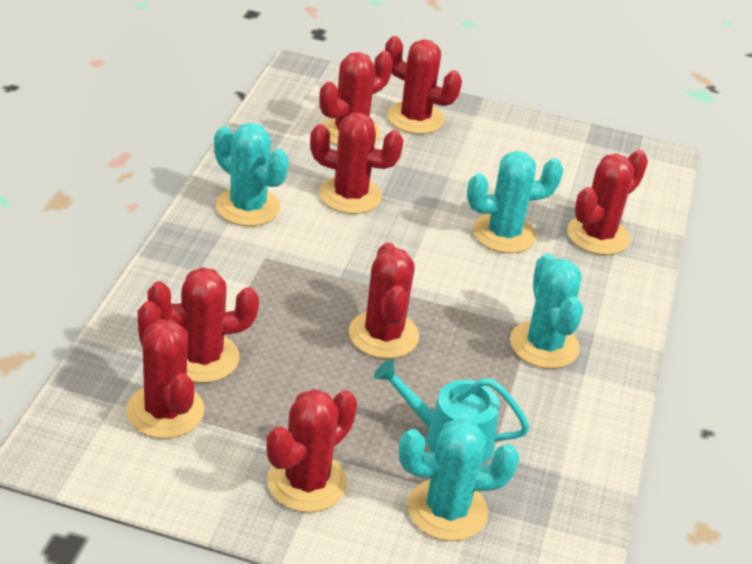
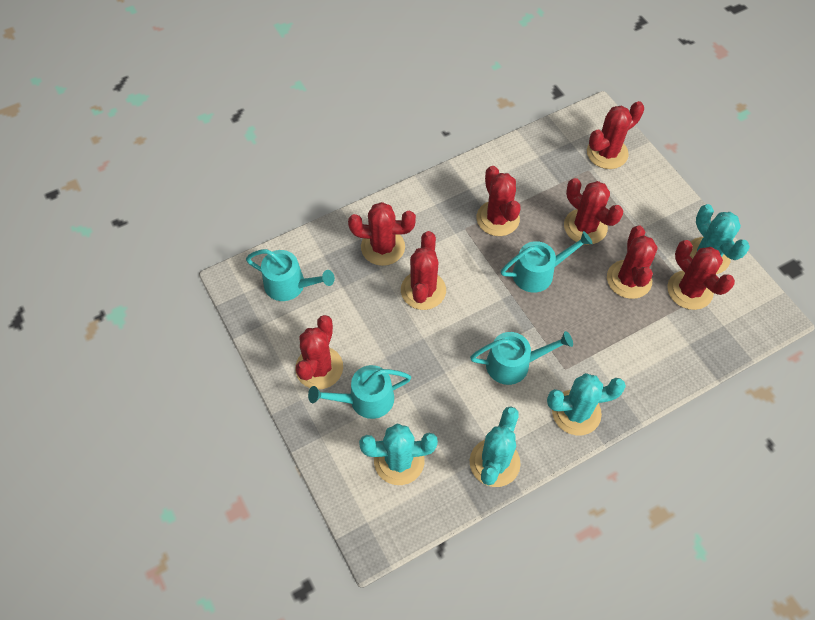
turquoise watering can: [374,359,530,465] = 1 -> [246,249,335,301] [308,365,411,419] [470,331,573,385] [501,231,593,293] = 4

